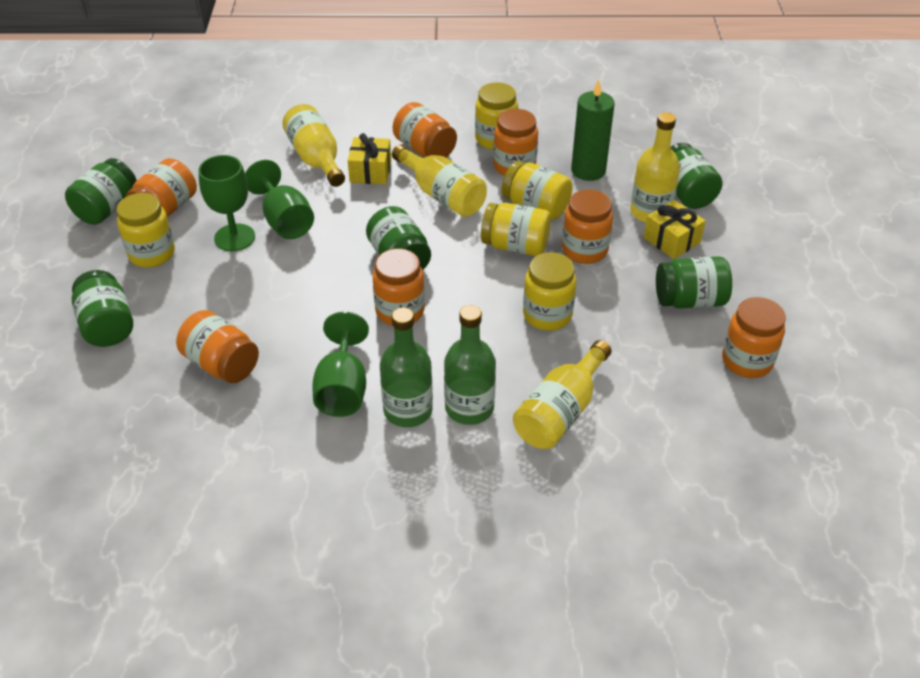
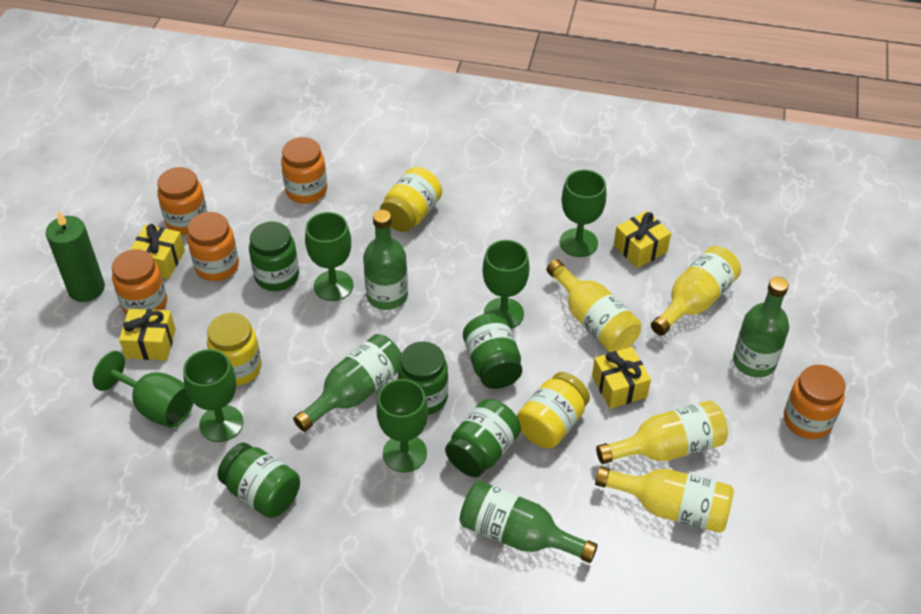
green bottle: [380,307,433,427] [444,305,496,425] = 2 -> [293,334,402,432] [363,210,408,310] [459,481,598,563] [733,277,789,378] = 4
green goblet: [198,155,255,251] [245,160,314,239] [312,312,369,417] = 3 -> [93,351,193,428] [183,349,243,442] [305,212,353,301] [376,379,428,472] [482,240,529,329] [559,170,606,257] = 6
orange jar: [125,158,197,217] [176,310,259,383] [373,248,425,326] [393,102,457,158] [493,109,538,176] [562,189,613,264] [722,297,786,378] = 7 -> [112,249,167,315] [157,167,207,235] [187,212,239,281] [281,137,327,204] [784,365,845,439] = 5
yellow gift: [348,133,391,184] [644,200,705,259] = 2 -> [119,309,176,360] [130,224,185,279] [592,347,651,409] [614,211,671,268] = 4
yellow jar: [117,193,175,268] [475,82,518,150] [481,203,551,256] [502,161,573,220] [523,252,576,331] = 5 -> [207,313,262,386] [380,167,442,232] [517,372,590,448] = 3

